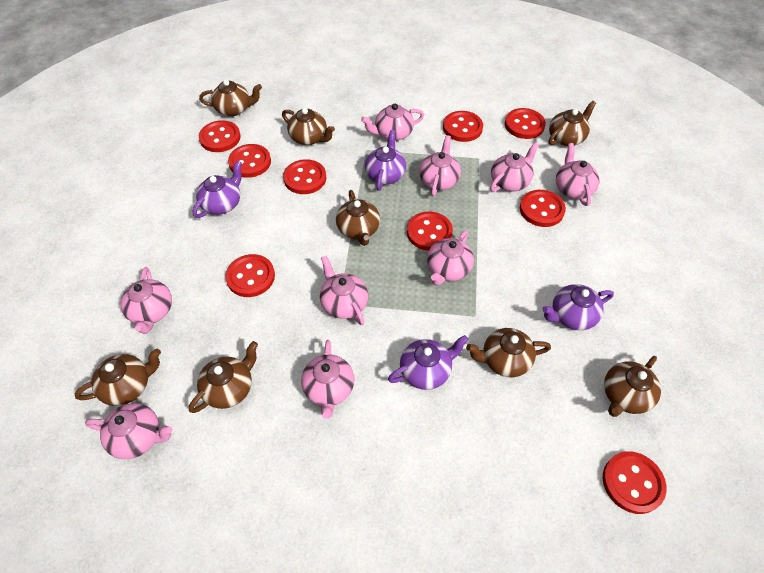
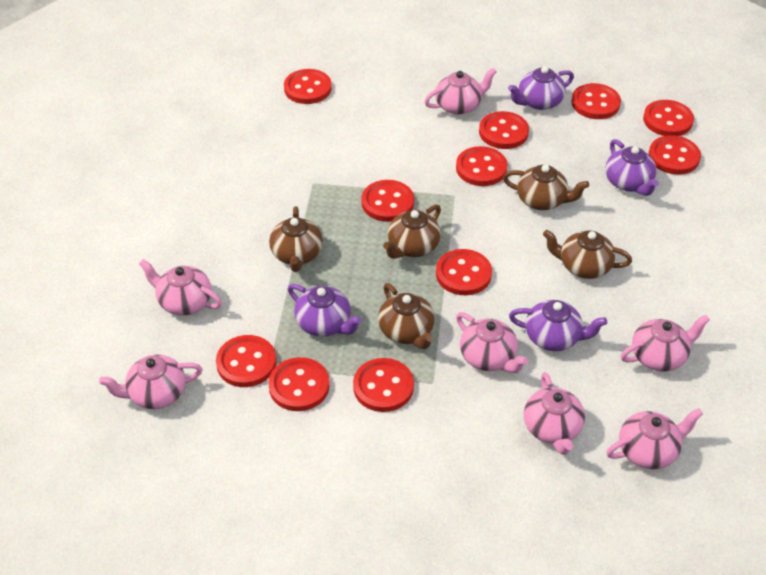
brown teapot: [75,349,161,406] [189,341,258,413] [199,80,262,116] [282,108,335,145] [336,190,380,246] [466,328,551,377] [548,101,596,146] [604,356,661,417] = 8 -> [269,206,323,272] [378,283,435,349] [383,205,441,259] [503,165,589,210] [543,230,632,279] = 5
pink teapot: [85,403,173,459] [120,267,172,334] [301,340,355,419] [320,256,368,325] [361,104,424,141] [419,135,461,196] [427,230,474,286] [490,142,539,192] [556,143,599,206] = 9 -> [99,355,203,409] [139,259,222,316] [424,68,497,115] [456,312,529,373] [524,372,585,455] [606,408,703,469] [621,315,710,372] = 7
red button: [199,120,241,152] [225,254,275,297] [228,144,271,178] [283,159,326,194] [407,211,453,251] [443,111,483,142] [505,108,546,139] [520,190,566,227] [603,451,667,514] = 9 -> [216,335,276,387] [268,357,330,411] [284,69,332,104] [353,358,414,412] [361,180,414,222] [436,249,492,295] [456,146,508,186] [479,111,529,149] [571,83,621,119] [643,100,694,136] [649,135,701,175] = 11

